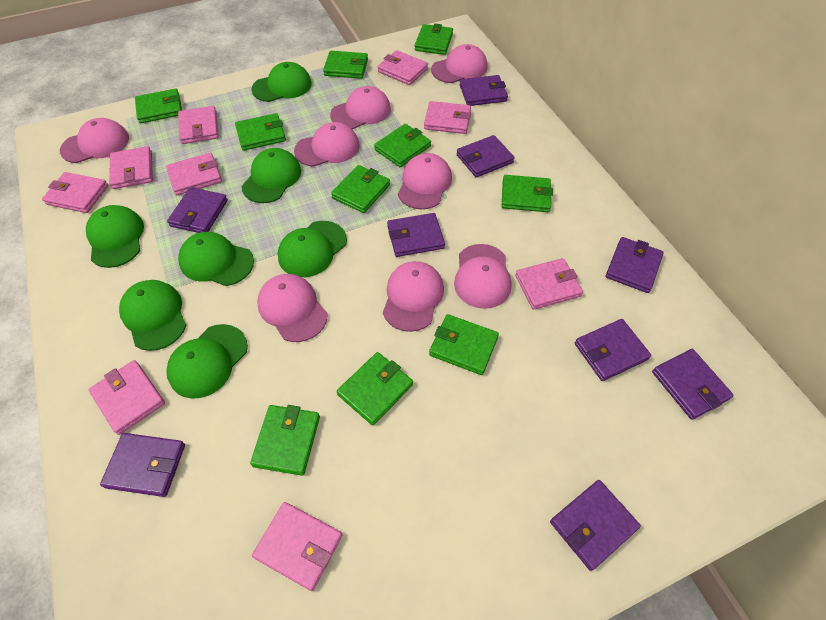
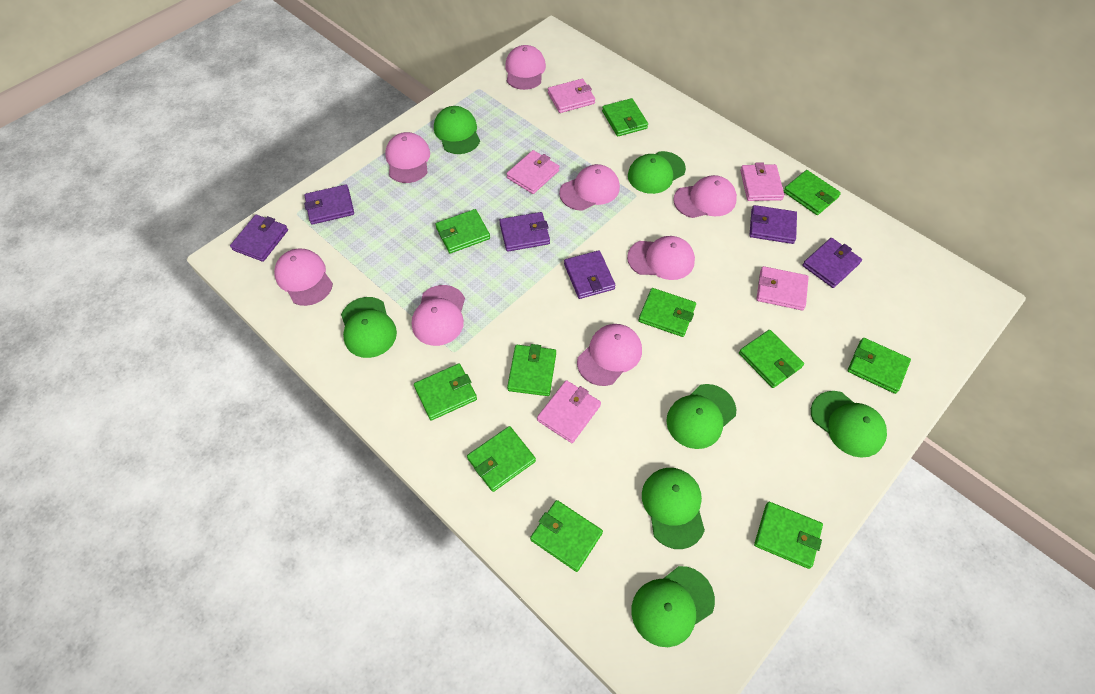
green wallet: [135,88,182,123] [235,113,286,151] [250,405,320,476] [323,51,368,79] [331,165,390,213] [337,352,413,426] [374,124,431,167] [415,24,453,55] [429,314,499,375] [502,175,553,212] = 10 -> [414,364,477,420] [435,209,490,253] [467,426,536,492] [507,344,556,396] [530,500,603,572] [602,98,648,136] [638,288,696,337] [739,330,804,388] [754,502,823,569] [784,170,841,215] [848,338,911,394] = 11
pink wallet: [42,172,108,213] [89,360,165,435] [109,146,153,189] [166,153,222,195] [178,106,219,144] [252,502,342,591] [378,50,428,85] [424,101,471,134] [515,258,583,310] = 9 -> [506,150,559,194] [537,380,601,443] [548,79,595,113] [740,162,784,201] [757,266,809,310] = 5
purple wallet: [100,433,185,497] [167,187,228,233] [387,213,445,257] [457,135,515,177] [460,75,508,106] [550,480,641,571] [575,319,651,381] [606,237,664,293] [652,349,733,420] = 9 -> [230,215,288,262] [304,185,354,225] [499,212,550,252] [564,250,616,299] [749,205,797,244] [802,238,862,288] = 6

